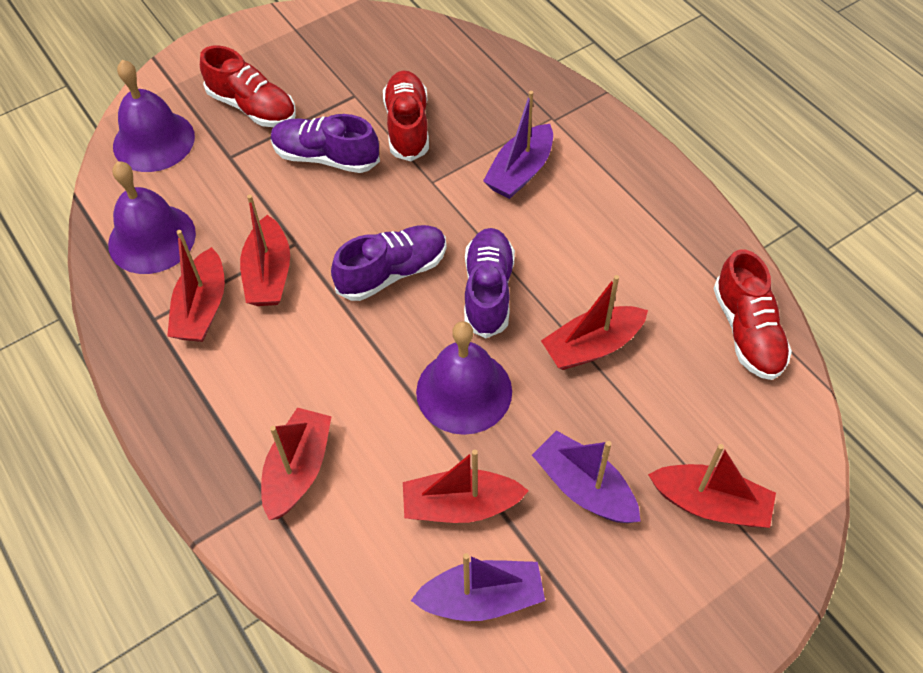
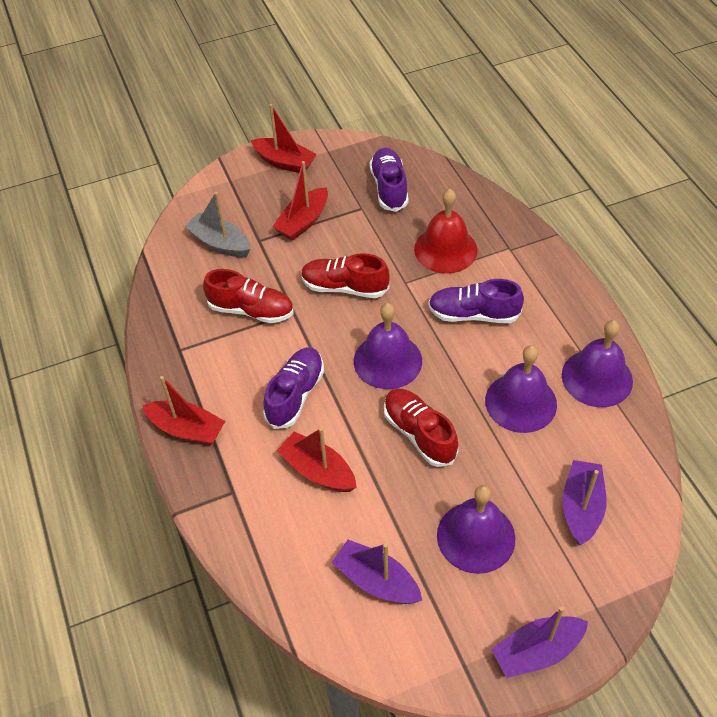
grey boat: none = 0 -> [184,192,251,257] = 1
purple bell: [108,161,196,274] [113,60,195,172] [416,321,512,435] = 3 -> [354,303,422,389] [437,485,515,574] [485,345,557,433] [562,320,633,407] = 4
red bell: none = 0 -> [414,189,478,273] = 1
red boat: [167,230,225,342] [240,194,290,306] [261,407,332,520] [403,450,529,523] [541,275,648,370] [648,444,776,528] = 6 -> [142,376,225,445] [251,104,317,173] [272,161,328,240] [277,428,357,492] = 4

